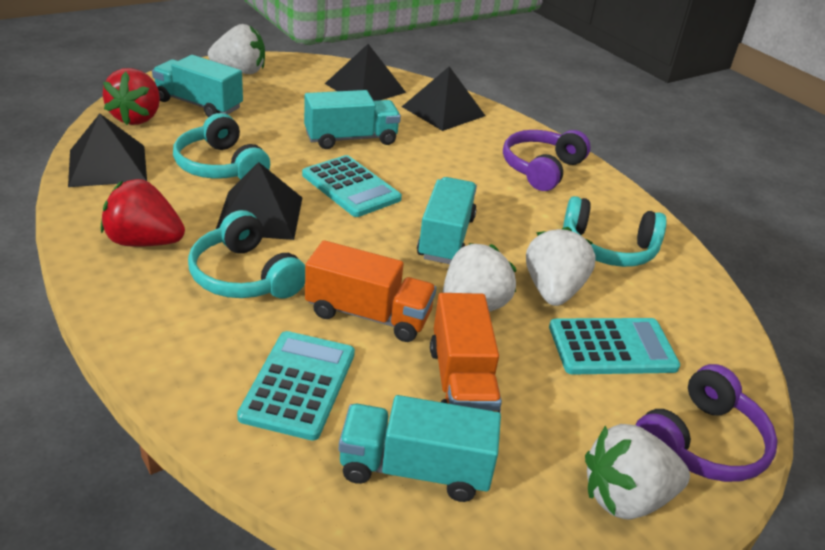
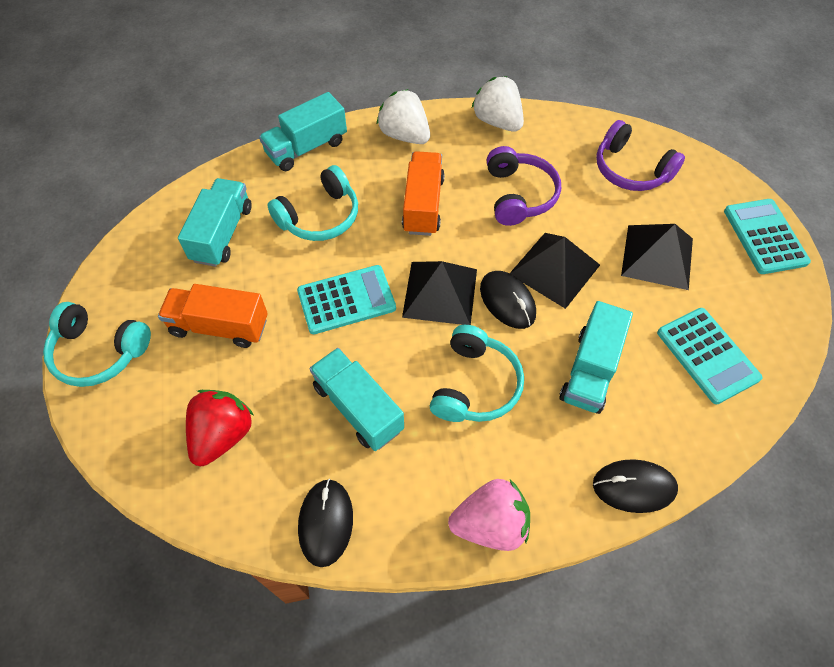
black mouse: none = 0 -> [298,479,353,567] [480,271,536,329] [593,459,678,513] = 3
black pyramid: [68,113,147,187] [216,162,302,240] [325,44,406,101] [402,66,485,131] = 4 -> [402,261,477,325] [510,233,600,309] [621,224,693,290] = 3
pink strawberry: none = 0 -> [448,479,530,551] = 1
red strawberry: [101,179,185,247] [102,68,160,125] = 2 -> [186,390,254,466] = 1
white strawberry: [208,24,265,74] [442,243,516,312] [526,227,596,306] [585,424,690,520] = 4 -> [376,89,430,144] [472,76,524,132] = 2

